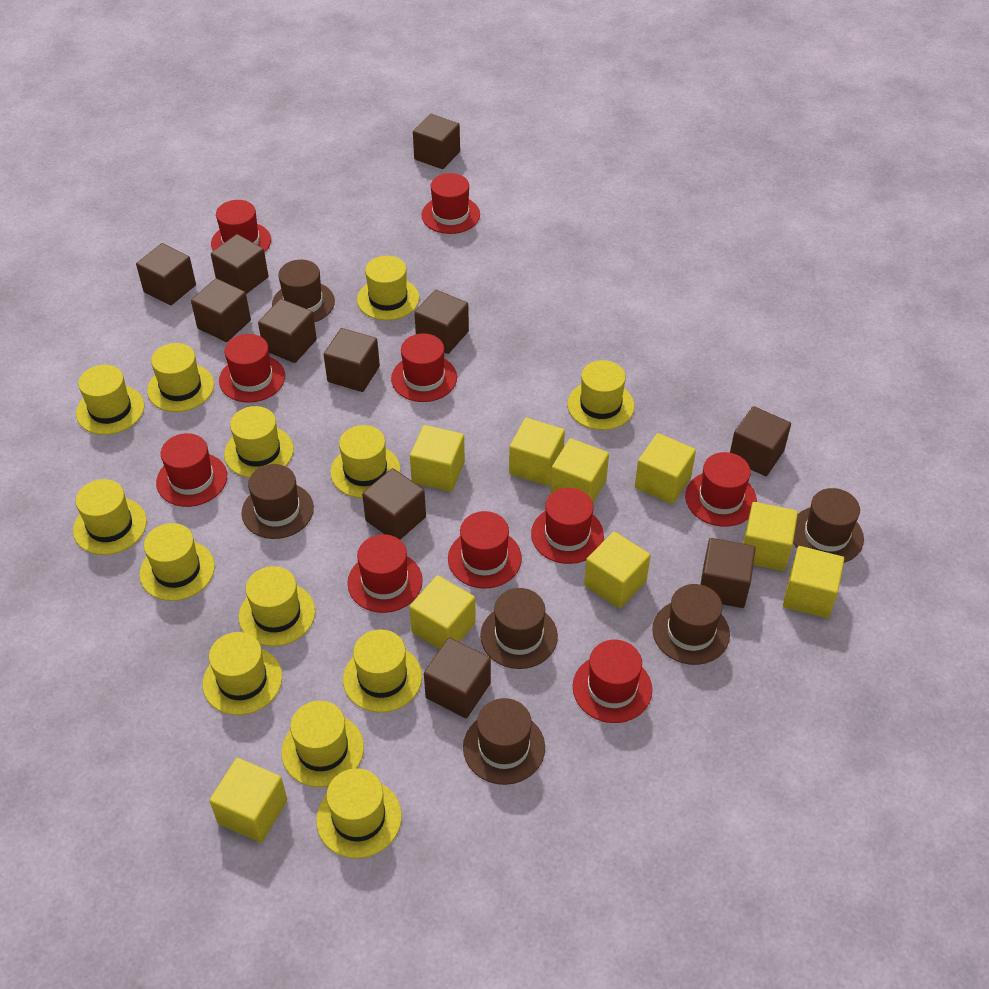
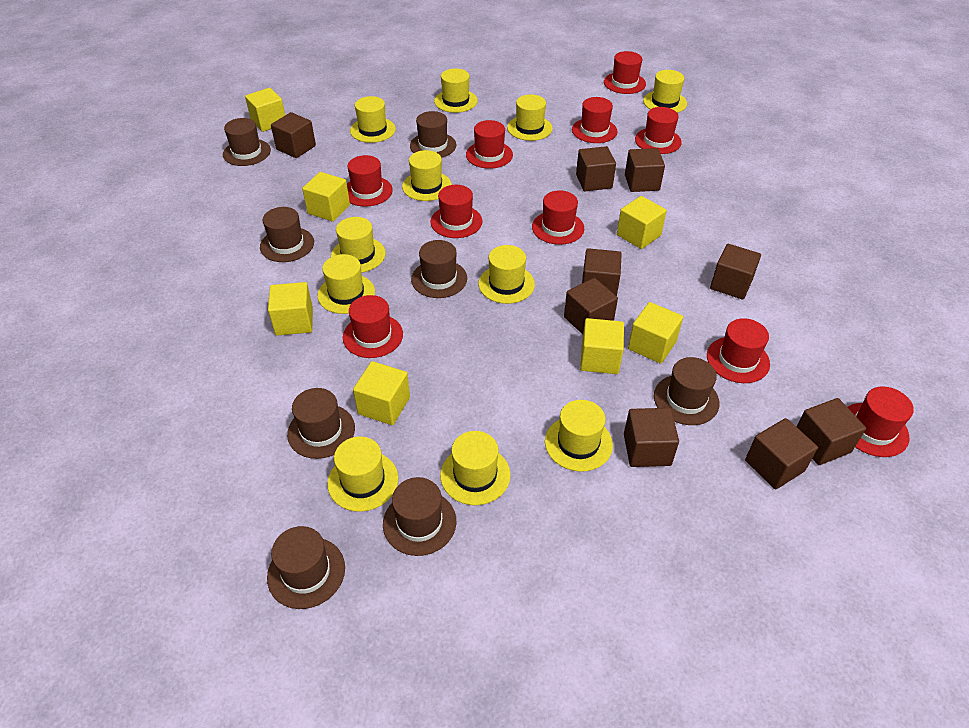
brown cube: [136,243,196,305] [191,278,251,342] [211,234,268,294] [258,299,317,363] [324,328,380,392] [362,468,426,540] [413,114,460,169] [414,290,469,354] [424,637,491,718] [700,538,756,608] [730,406,791,476] = 11 -> [271,112,316,158] [564,278,618,334] [576,146,616,191] [582,248,622,296] [624,408,679,467] [625,148,665,192] [710,244,761,300] [745,418,818,490] [796,398,866,465] = 9
brown hat: [242,464,314,539] [272,260,335,322] [463,698,545,785] [480,588,558,669] [652,584,730,665] [793,488,864,563] = 6 -> [223,118,271,166] [260,207,314,262] [267,526,345,609] [287,388,355,459] [383,477,456,556] [410,111,456,158] [411,240,467,298] [654,357,720,425] = 8
yellow cube: [209,758,287,843] [409,575,476,649] [410,425,465,492] [509,418,565,486] [550,438,609,502] [584,531,651,609] [635,433,696,504] [743,502,798,571] [783,546,844,618] = 9 -> [245,88,285,132] [268,282,313,336] [302,172,350,222] [353,361,410,425] [580,318,624,374] [617,196,667,249] [628,302,683,364] = 7
yellow hat: [73,479,147,555] [76,365,145,435] [139,523,215,601] [147,343,214,412] [203,632,282,715] [224,406,294,478] [239,566,315,646] [281,701,364,787] [316,768,402,858] [330,425,401,498] [343,629,422,713] [357,256,419,320] [567,360,634,430] = 13 -> [317,254,375,314] [327,437,398,512] [331,217,386,273] [350,96,396,143] [402,150,452,201] [434,69,478,113] [440,431,511,505] [478,245,535,304] [507,94,553,141] [545,400,613,472] [643,70,687,113] = 11

